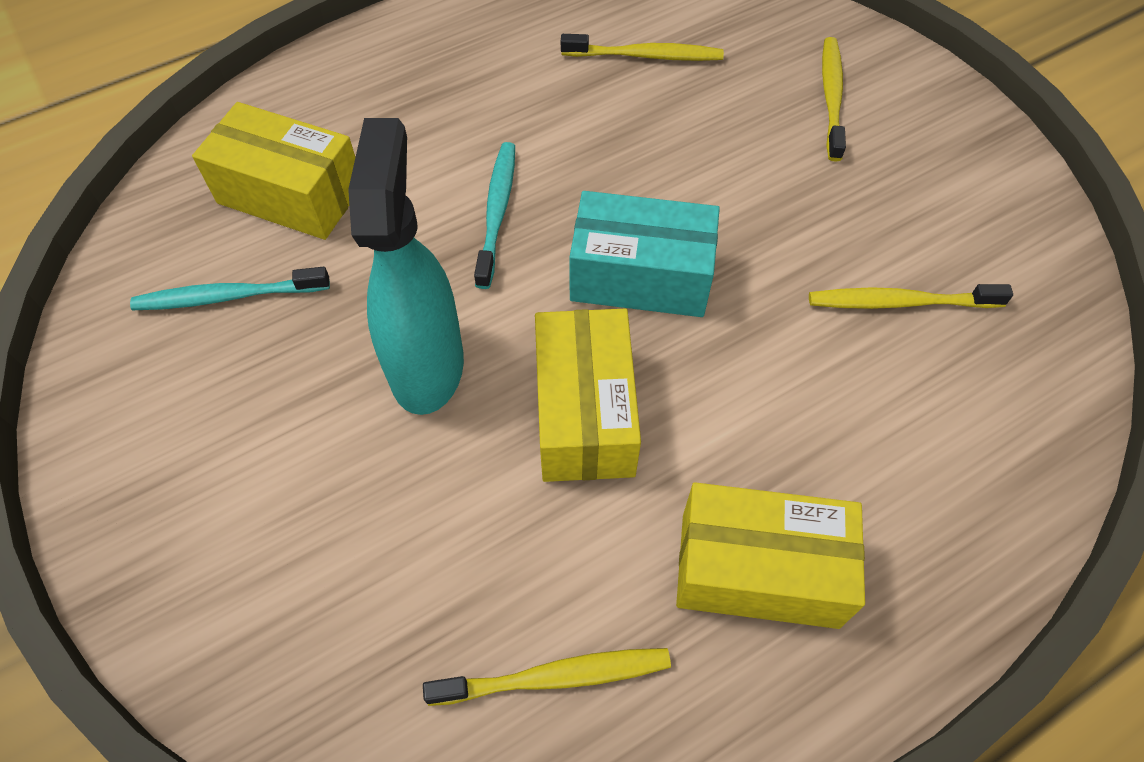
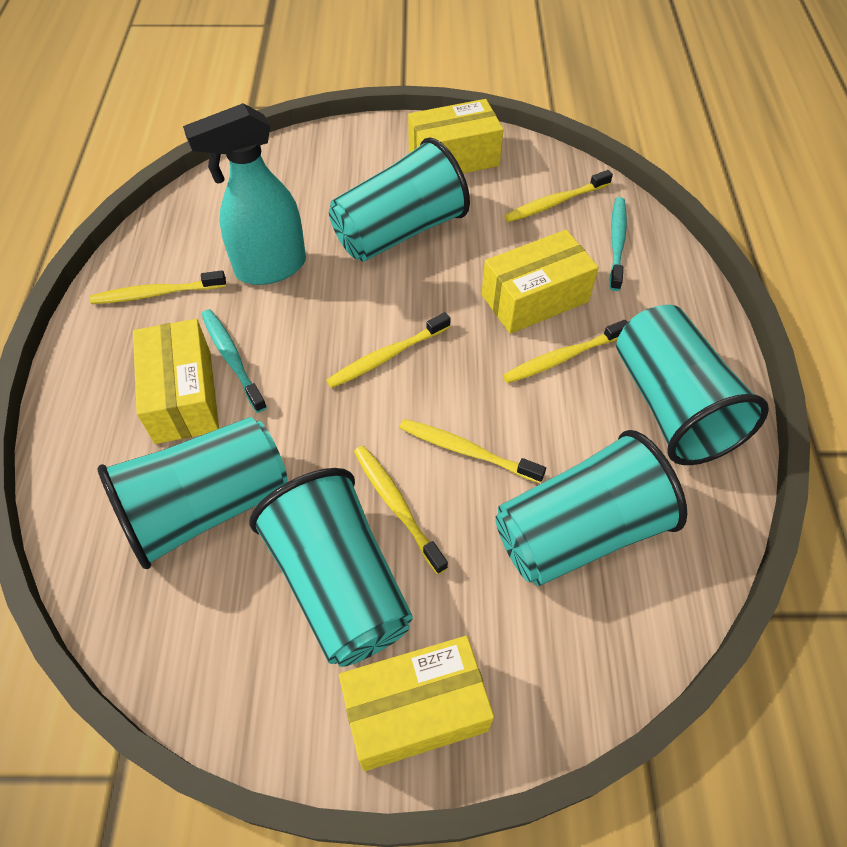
turquoise box: [569,191,720,317] = 1 -> none = 0
turquoise cup: none = 0 -> [97,417,288,569] [249,468,413,667] [329,137,470,262] [495,430,687,586] [616,305,769,465] = 5
yellow box: [192,102,355,240] [535,309,641,482] [676,482,865,629] = 3 -> [133,319,219,444] [339,636,494,771] [408,99,504,173] [482,230,599,334] = 4
yellow toothbrush: [423,648,671,706] [561,34,724,61] [809,284,1013,309] [822,37,846,162] = 4 -> [90,270,226,304] [326,312,451,388] [354,446,448,574] [399,419,546,483] [503,320,628,384] [504,170,613,222] = 6

